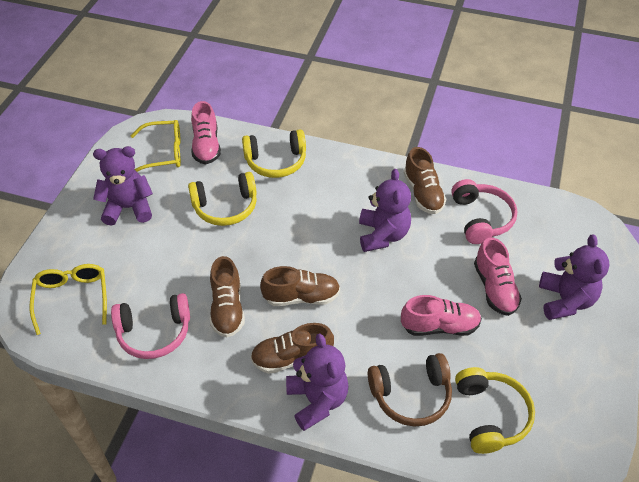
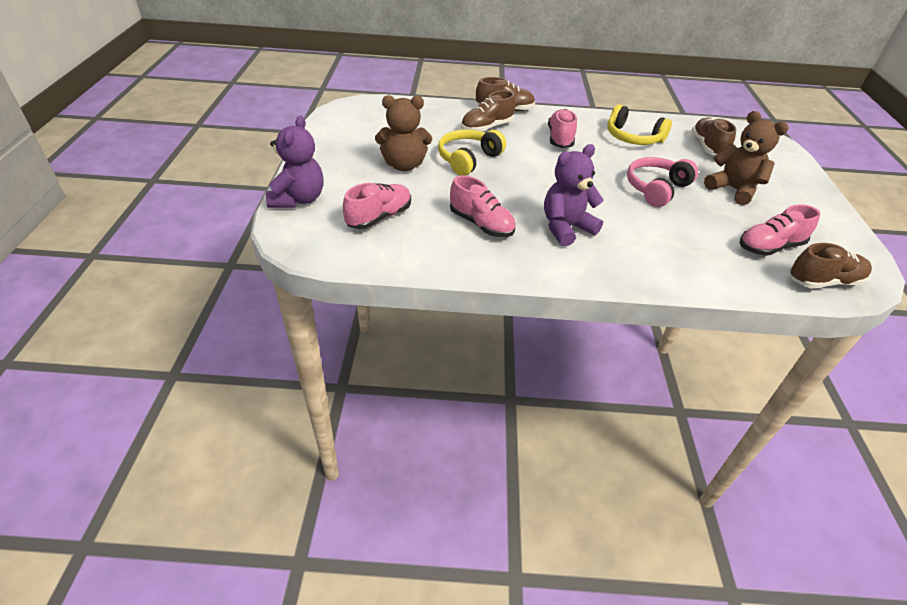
brown headphones: [368,353,452,426] = 1 -> none = 0
brown teddy bear: none = 0 -> [375,95,432,171] [704,111,789,205] = 2
pink headphones: [111,293,190,359] [451,179,517,244] = 2 -> [627,157,698,207] = 1
pink shoe: [191,101,221,164] [401,295,482,336] [474,237,522,316] = 3 -> [343,183,411,229] [450,175,516,237] [548,109,577,148] [740,205,820,256] = 4
purple teddy bear: [93,146,153,226] [286,333,349,431] [359,169,411,252] [539,235,609,320] = 4 -> [266,115,324,208] [544,144,604,246] = 2
yellow glasses: [30,264,107,335] [130,120,181,172] = 2 -> none = 0
yellow headphones: [188,172,257,226] [242,129,306,178] [455,367,535,454] = 3 -> [438,129,506,176] [607,104,672,145] = 2

